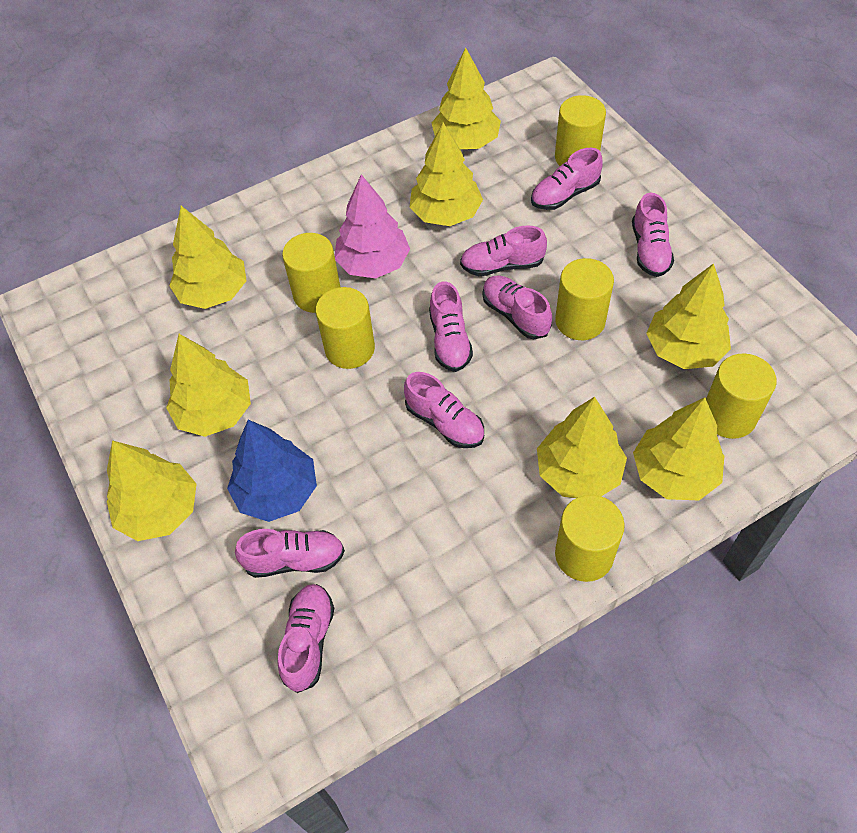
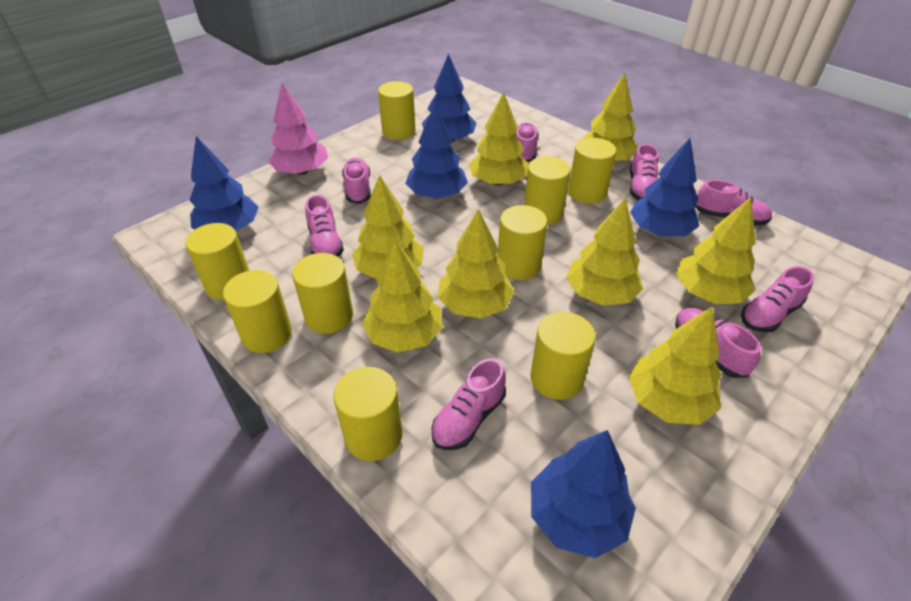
blue tree: [227,420,317,522] = 1 -> [189,136,259,231] [405,103,468,199] [422,53,476,142] [531,430,636,558] [630,138,699,236] = 5
yellow cylinder: [282,233,340,313] [316,287,375,369] [555,95,606,166] [555,258,614,340] [555,495,625,582] [706,354,777,439] = 6 -> [185,223,250,300] [223,270,292,353] [292,253,353,334] [333,367,402,461] [378,81,415,140] [498,205,548,280] [524,156,571,225] [530,312,596,400] [568,138,616,204] = 9

